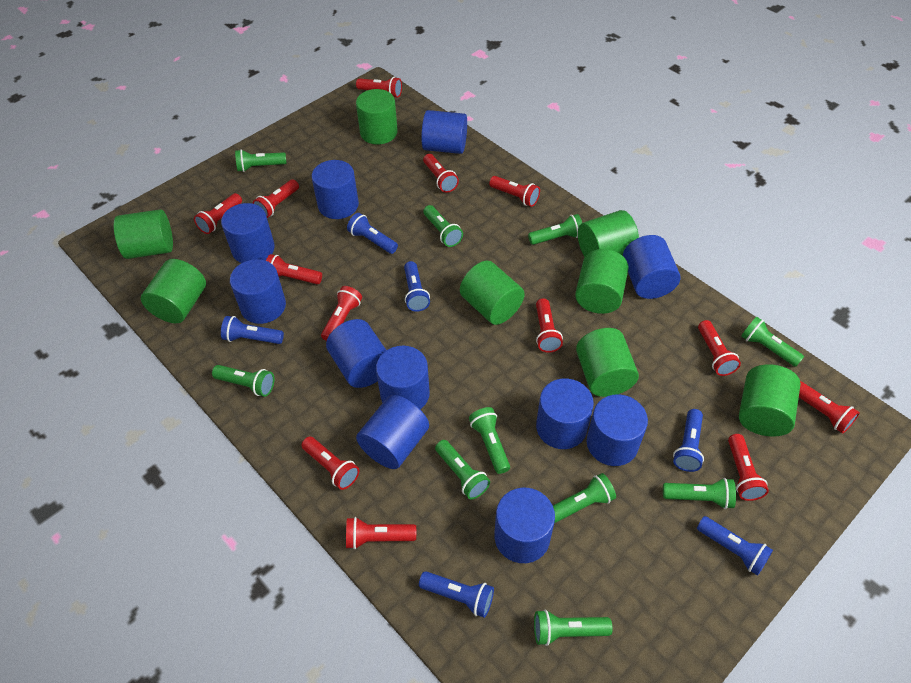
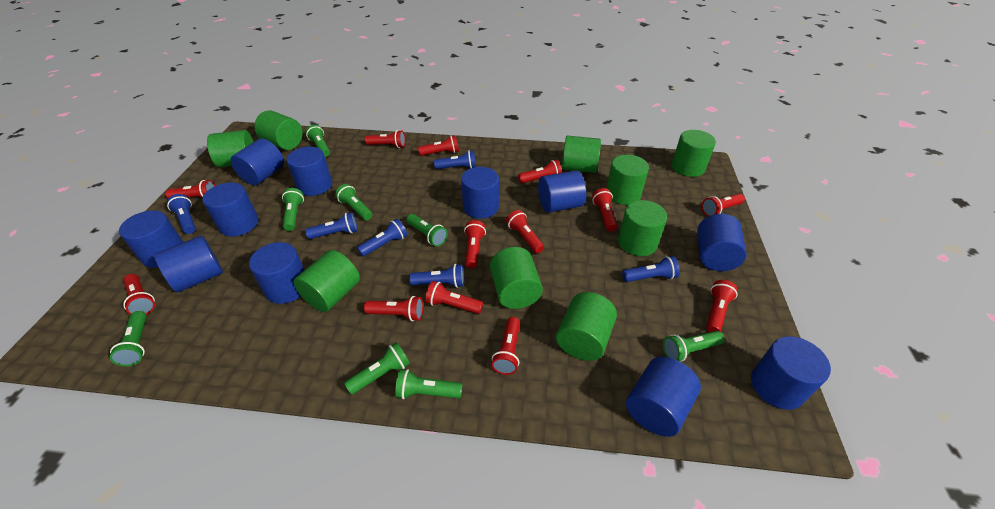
green cylinder: [114,209,173,259] [141,259,206,323] [356,89,398,145] [460,261,525,325] [575,249,629,314] [576,328,639,397] [578,210,639,257] [739,364,801,437] = 8 -> [207,130,253,167] [254,110,303,150] [294,250,360,312] [490,247,543,309] [556,292,617,361] [562,135,601,173] [607,155,649,205] [618,200,667,256] [672,130,716,177] = 9
green flashlight: [212,365,274,397] [235,149,286,172] [423,205,463,247] [435,440,490,499] [469,407,510,474] [528,214,582,245] [534,610,613,646] [553,473,616,523] [663,478,736,509] [741,317,804,367] = 10 -> [110,311,147,366] [282,188,304,231] [306,125,330,157] [335,184,373,220] [344,342,410,394] [395,369,463,399] [406,214,448,246] [663,331,724,362] = 8

